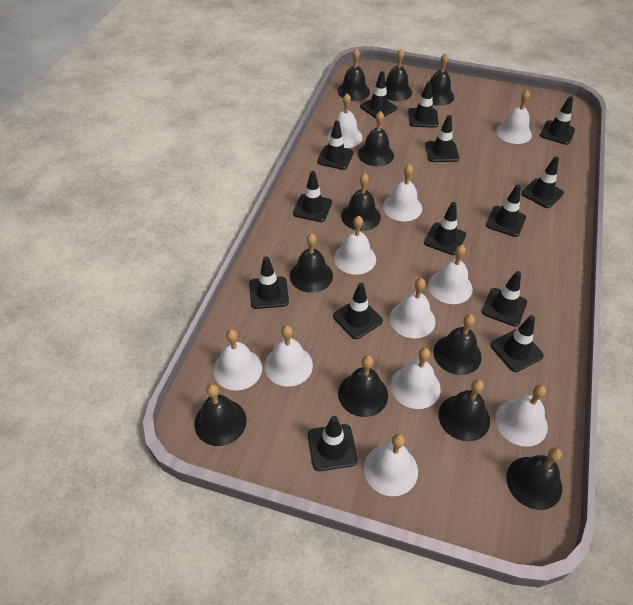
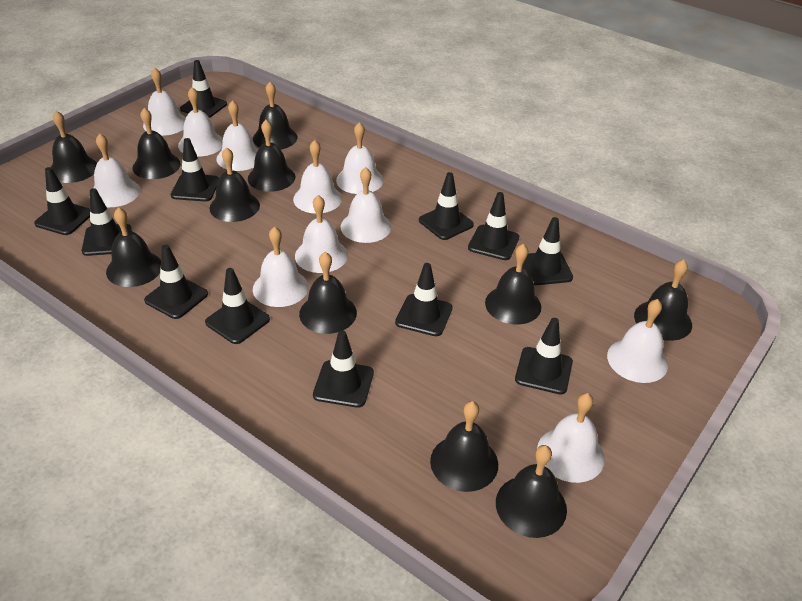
black traffic cone: [249,256,289,309] [293,171,332,222] [308,416,358,471] [317,120,354,170] [333,283,383,339] [360,71,397,118] [408,82,439,128] [424,202,466,255] [425,115,459,162] [482,271,527,327] [486,184,526,237] [490,315,544,372] [521,156,564,208] [540,96,575,145] = 14 -> [34,167,90,235] [82,188,132,256] [144,244,208,319] [171,138,219,201] [180,60,227,118] [205,268,270,344] [313,330,374,408] [395,263,453,336] [419,172,474,240] [468,192,519,260] [515,318,573,394] [523,217,573,285] = 12

